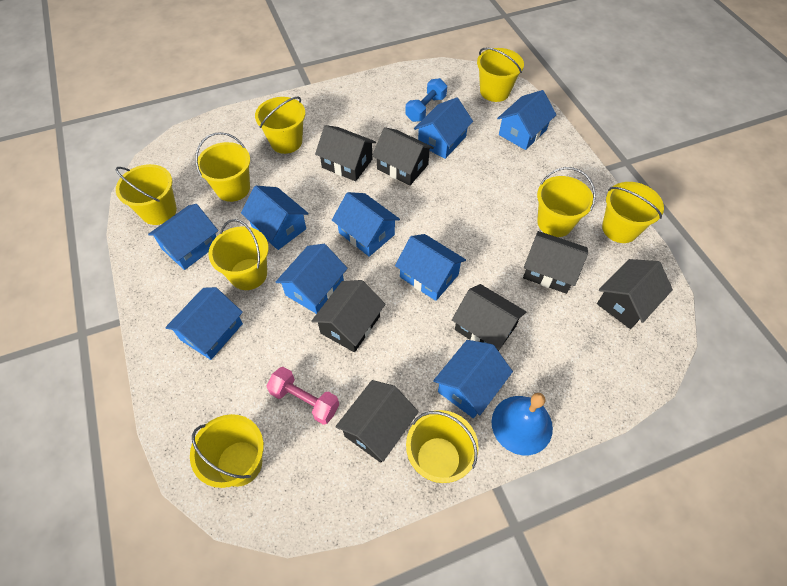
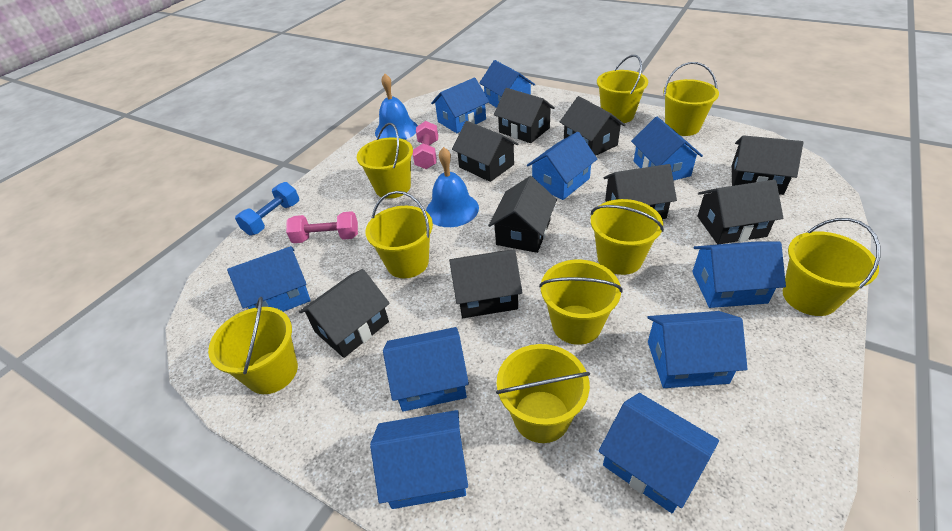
black house: [311,280,385,352] [315,125,376,181] [335,380,419,463] [372,127,434,186] [452,284,526,351] [523,231,588,294] [597,259,673,329] = 7 -> [299,269,390,358] [449,250,523,318] [452,121,519,182] [488,176,557,253] [494,88,555,143] [560,96,626,156] [603,164,677,219] [697,179,783,244] [732,135,803,195] = 9
blue bell: [491,393,553,455] = 1 -> [375,74,418,140] [426,147,479,227] = 2
blue house: [148,204,218,270] [165,287,243,360] [241,186,309,250] [276,244,348,314] [332,192,400,257] [395,234,466,301] [414,97,473,159] [433,340,513,418] [497,90,556,150] = 9 -> [227,246,311,312] [370,410,468,509] [383,327,469,412] [431,77,489,133] [479,60,535,108] [527,132,597,200] [598,393,719,513] [631,117,703,181] [647,311,747,388] [692,241,786,308] = 10
pink dumbbell: [267,367,339,425] = 1 -> [286,211,358,243] [413,121,438,169] = 2

